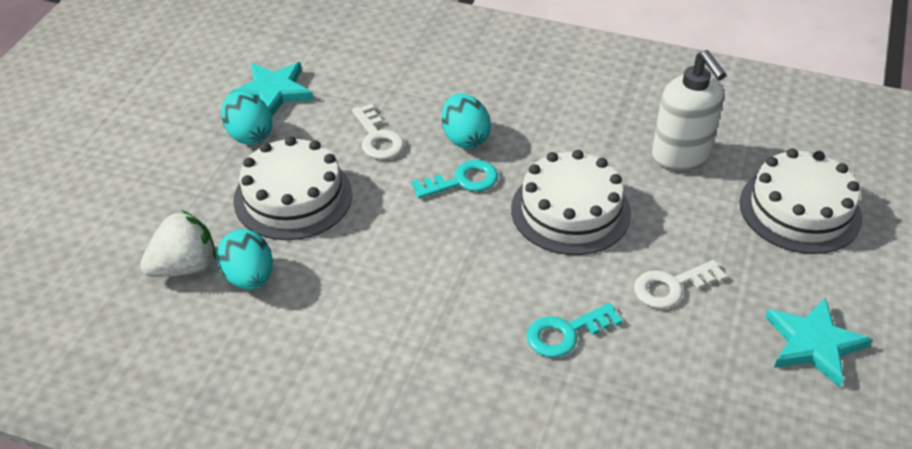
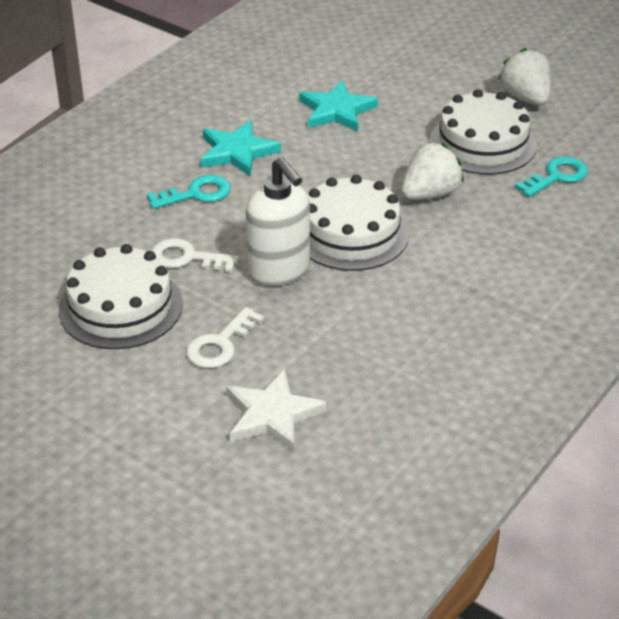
turquoise egg: [216,229,273,290] [221,91,272,145] [442,94,491,149] = 3 -> none = 0
white star: none = 0 -> [226,369,327,452] = 1
white strawberry: [140,210,216,277] = 1 -> [401,142,464,200] [498,48,551,106] = 2

